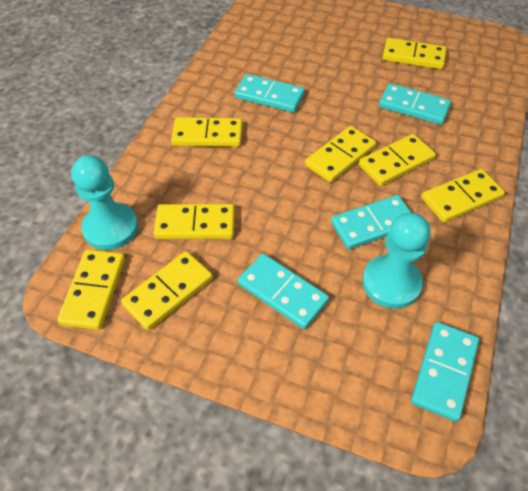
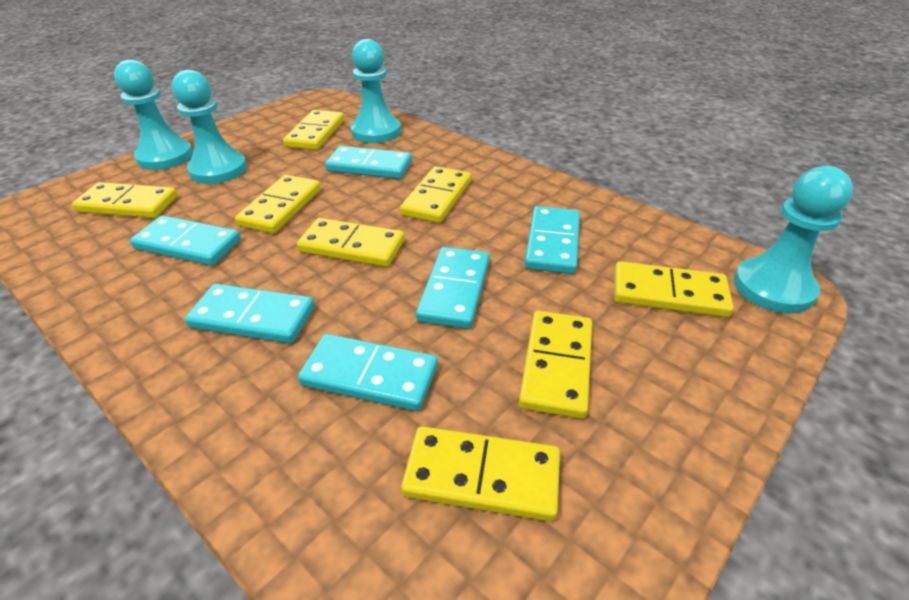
turquoise domino: [234,74,305,113] [238,254,329,329] [331,195,412,249] [379,83,451,125] [411,322,479,422] = 5 -> [130,215,241,266] [185,284,315,343] [298,334,438,411] [325,146,412,179] [416,247,490,329] [524,206,580,274] = 6
turquoise pawn: [71,155,138,250] [362,213,430,309] = 2 -> [114,60,193,170] [172,70,247,184] [351,39,401,143] [734,166,853,313] = 4

